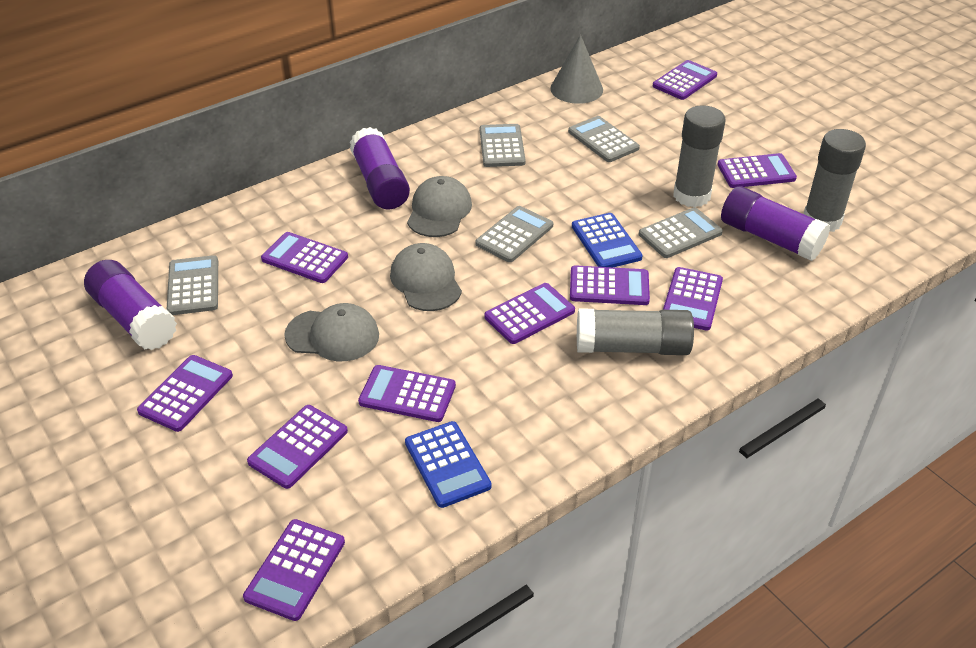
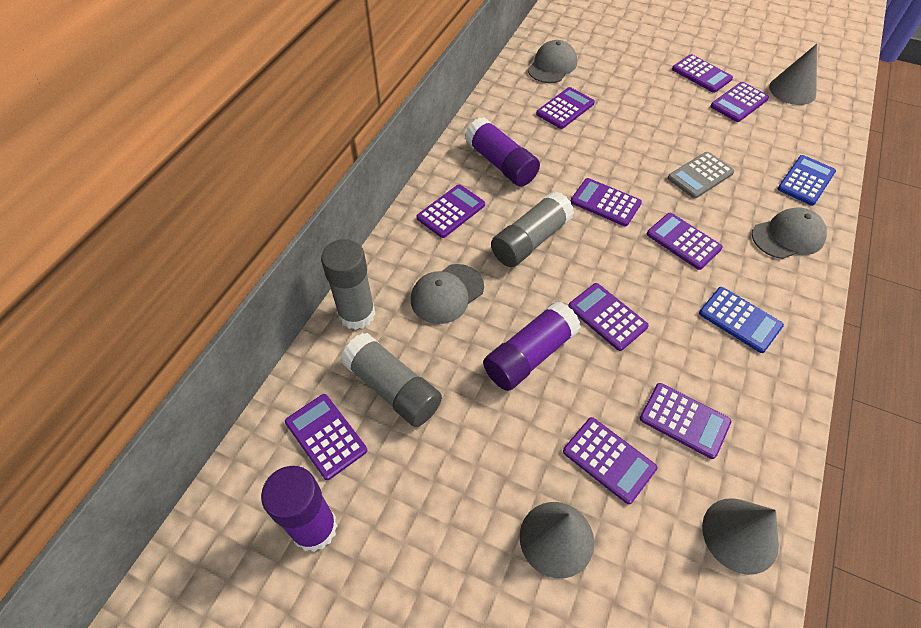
grey calculator: [167,255,218,315] [475,206,553,262] [480,124,526,167] [568,116,640,162] [639,207,723,258] = 5 -> [667,152,734,199] = 1
grey cone: [550,35,603,104] = 1 -> [520,502,594,579] [702,498,779,575] [769,44,817,105] = 3

